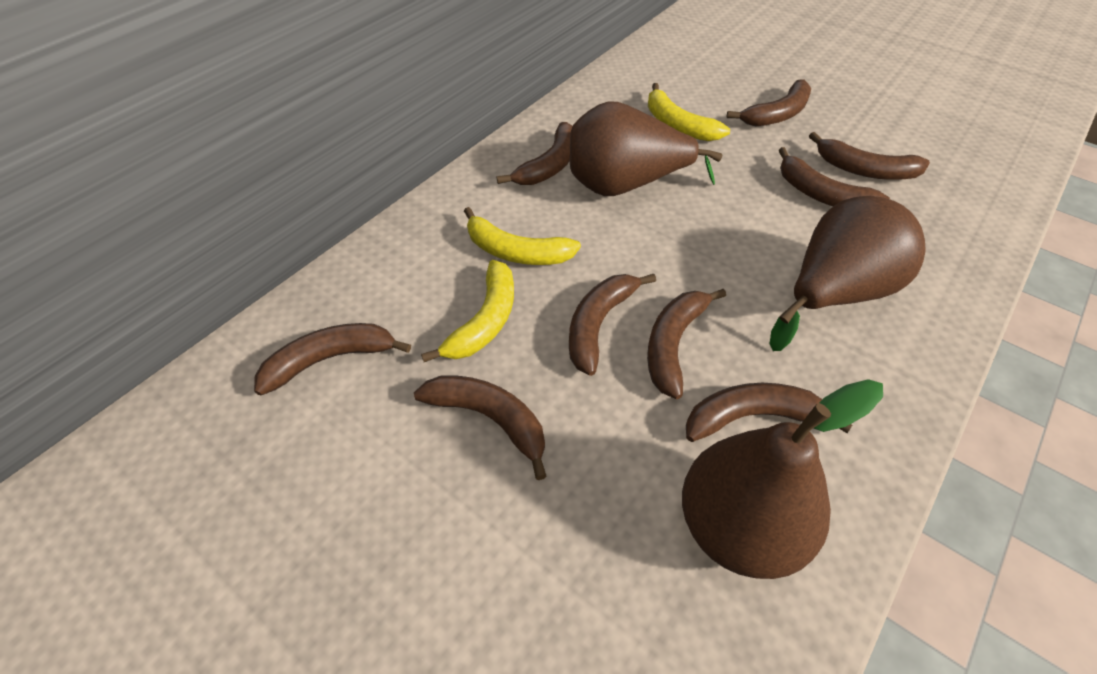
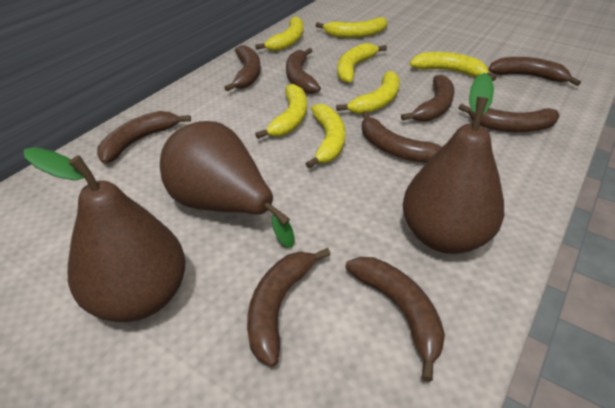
yellow banana: [421,260,514,362] [464,207,581,265] [648,83,730,141] = 3 -> [255,16,304,51] [255,84,307,139] [306,104,345,169] [316,17,388,38] [336,71,400,114] [337,43,387,83] [410,52,496,81] = 7

